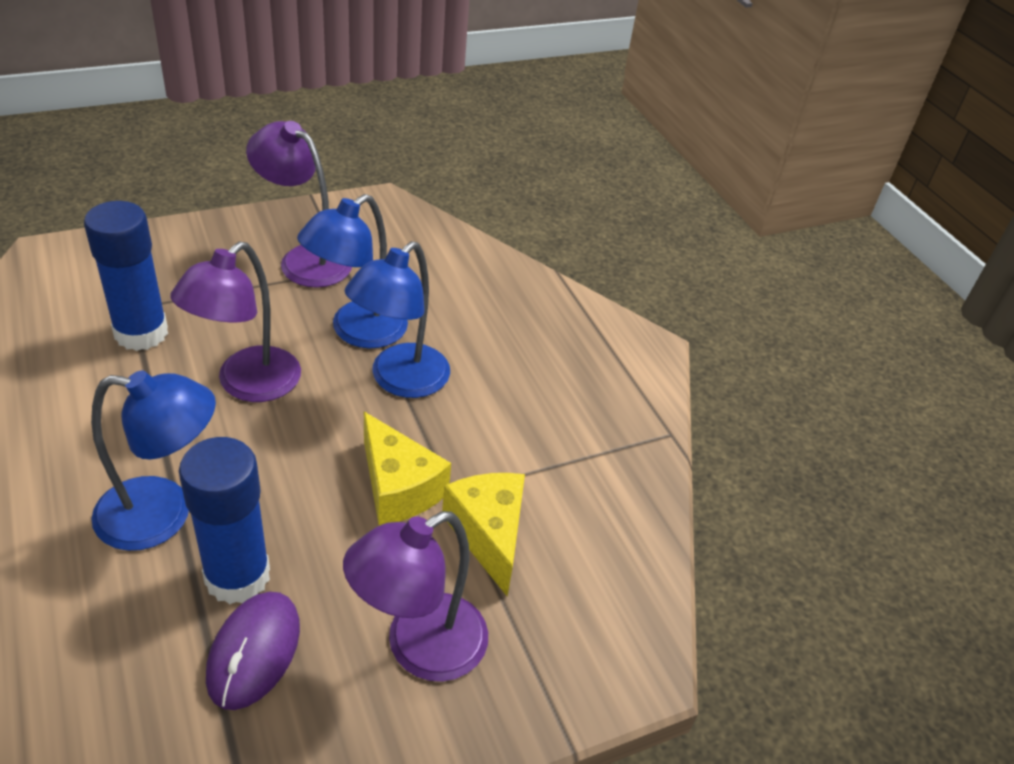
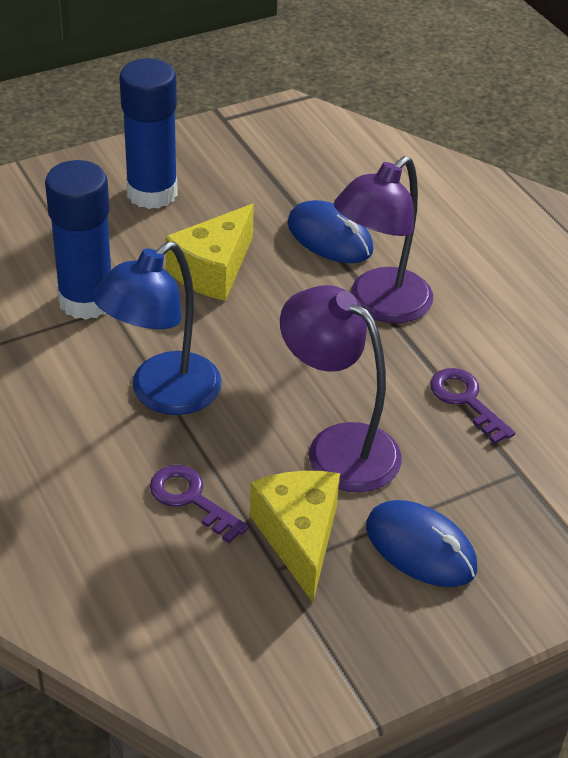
blue lamp: [91,371,216,551] [297,194,408,349] [344,241,450,398] = 3 -> [93,241,222,415] = 1
blue mouse: none = 0 -> [287,200,373,263] [366,500,477,587] = 2
purple key: none = 0 -> [150,465,249,543] [430,368,515,444] = 2
purple lamp: [170,242,301,402] [246,121,352,288] [343,511,488,682] = 3 -> [280,285,402,493] [334,156,433,323] = 2
purple mouse: [206,592,300,710] = 1 -> none = 0

